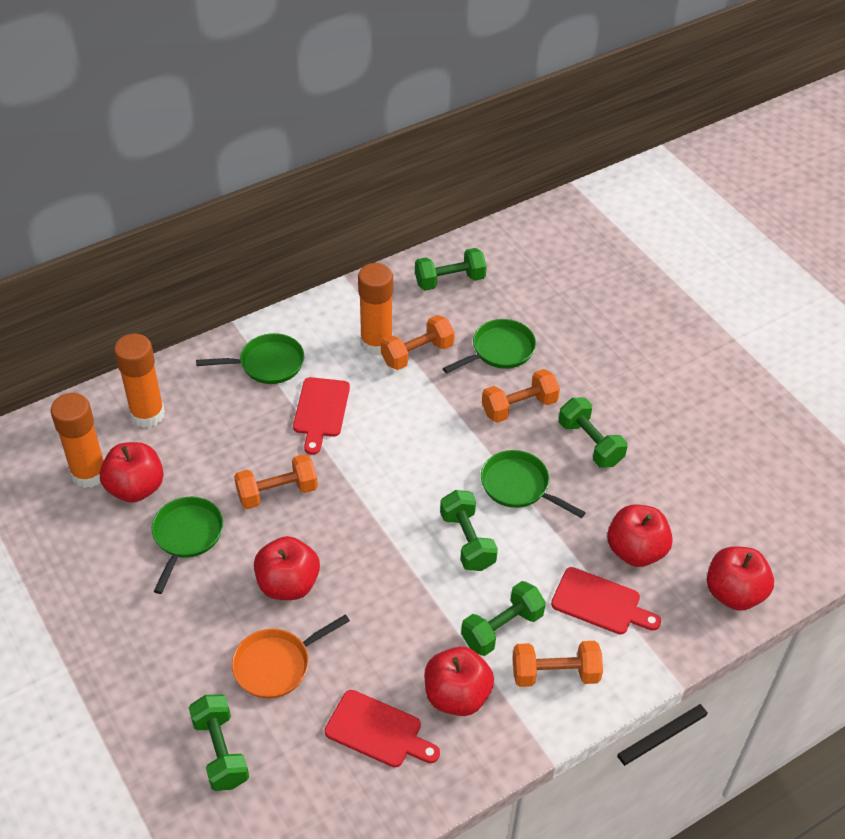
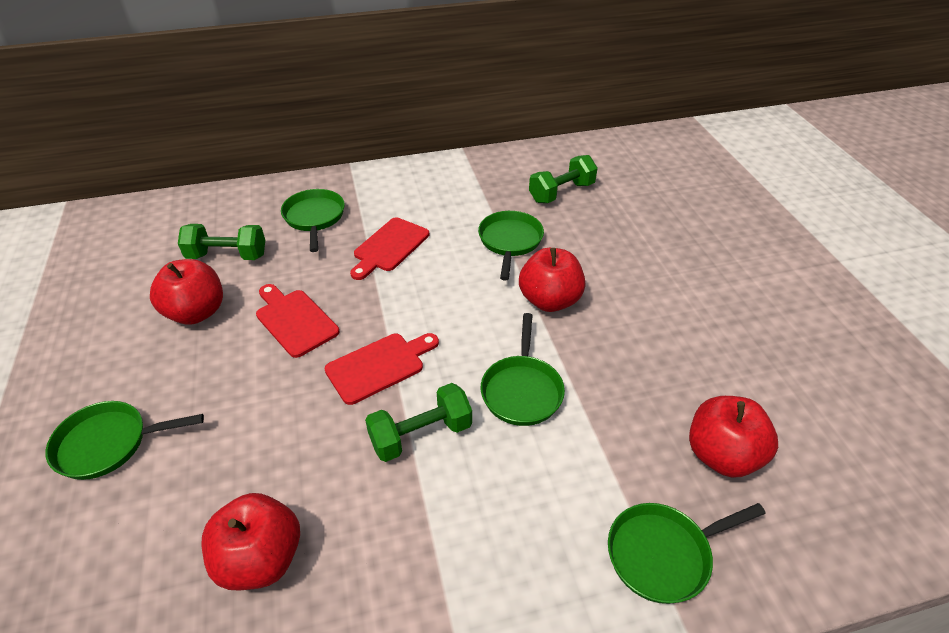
green dumbbell: [189,694,249,791] [415,248,487,291] [440,490,498,571] [461,581,546,656] [559,398,628,468] = 5 -> [178,224,265,260] [365,383,472,462] [529,155,598,203] = 3
green pan: [152,497,223,594] [196,333,304,384] [443,319,536,373] [481,450,586,518] = 4 -> [45,401,204,480] [281,189,345,252] [478,211,544,281] [481,313,565,426] [608,503,766,604] = 5
orange dumbbell: [234,454,318,509] [381,315,455,370] [482,369,560,423] [513,641,603,687] = 4 -> none = 0
orange glue stick: [51,393,104,488] [114,334,165,428] [358,263,393,355] = 3 -> none = 0
orange pan: [232,614,350,699] = 1 -> none = 0
red apple: [100,442,164,503] [254,536,320,600] [425,647,494,716] [607,505,673,567] [707,546,774,611] = 5 -> [150,259,223,325] [202,493,300,590] [519,248,585,312] [689,396,778,477] = 4

